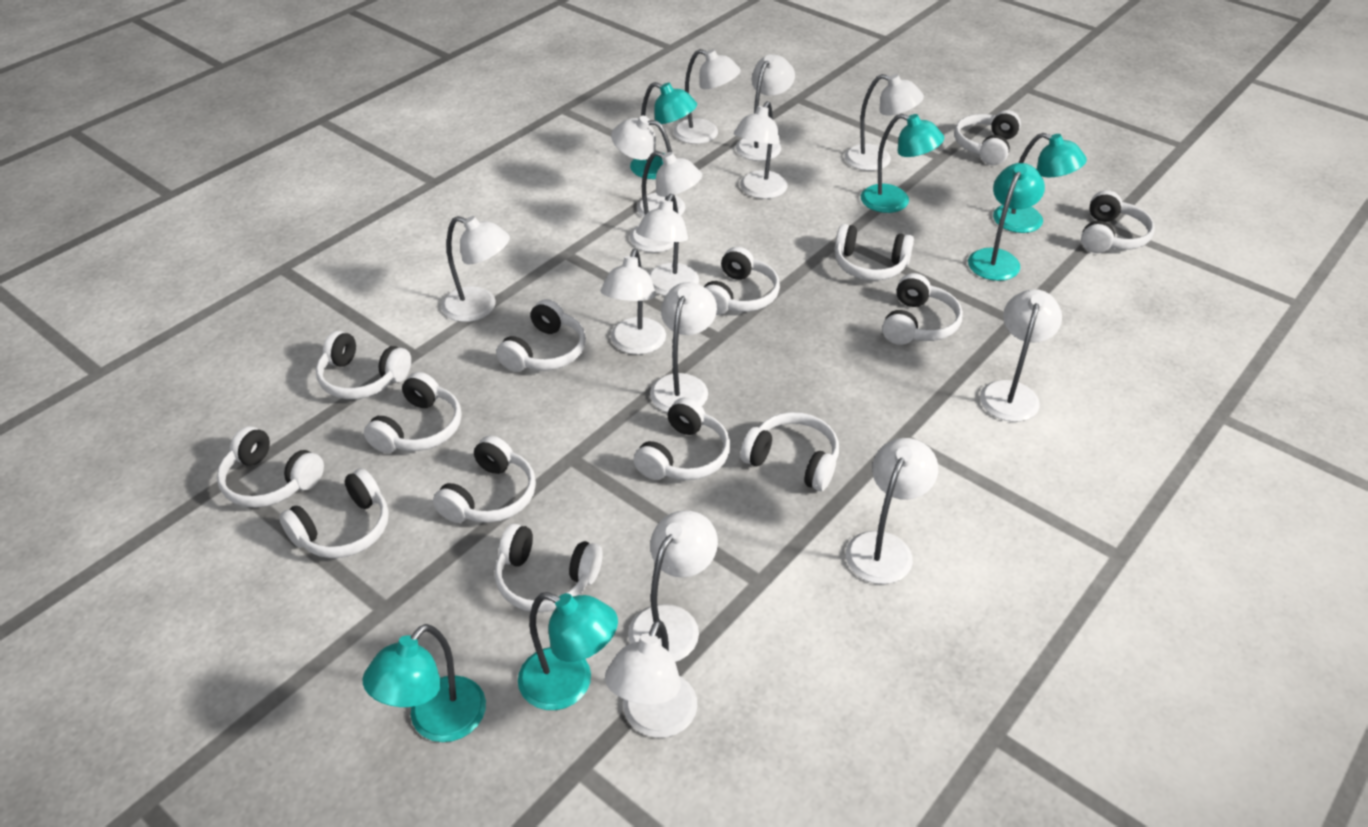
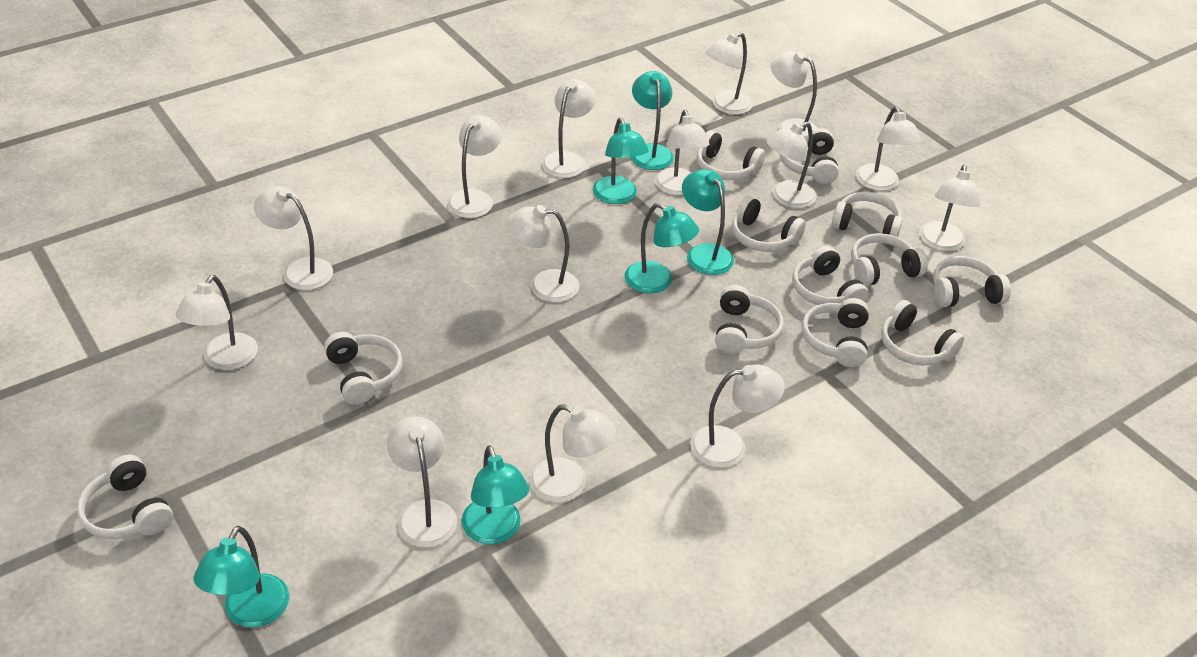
white headphones: [217,426,324,508] [279,468,389,558] [316,331,411,399] [364,372,462,453] [433,435,536,523] [495,524,602,612] [496,299,586,372] [633,398,730,480] [704,247,780,315] [740,412,839,491] [835,224,914,281] [882,273,963,345] [954,110,1021,165] [1081,190,1155,253] = 14 -> [77,454,173,539] [324,332,403,405] [696,131,765,180] [715,285,784,354] [732,196,806,252] [780,128,839,184] [792,246,869,305] [802,298,869,367] [832,192,903,237] [851,233,928,286] [881,300,964,366] [933,256,1011,307] = 12

